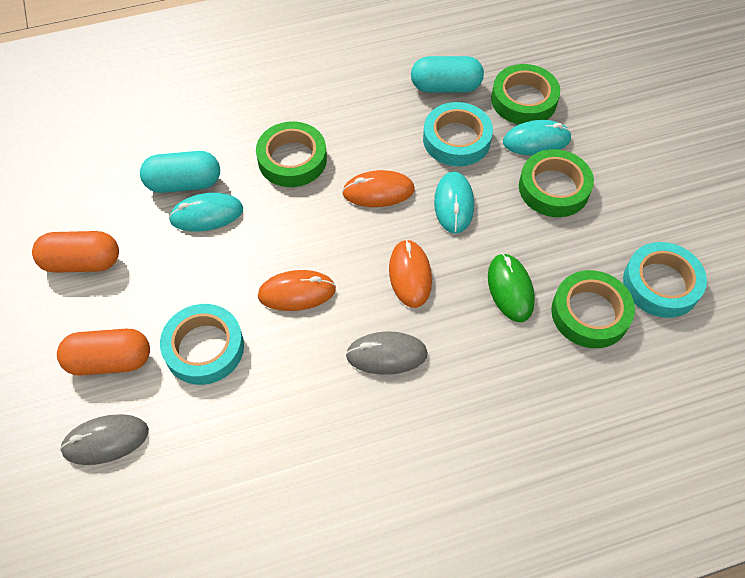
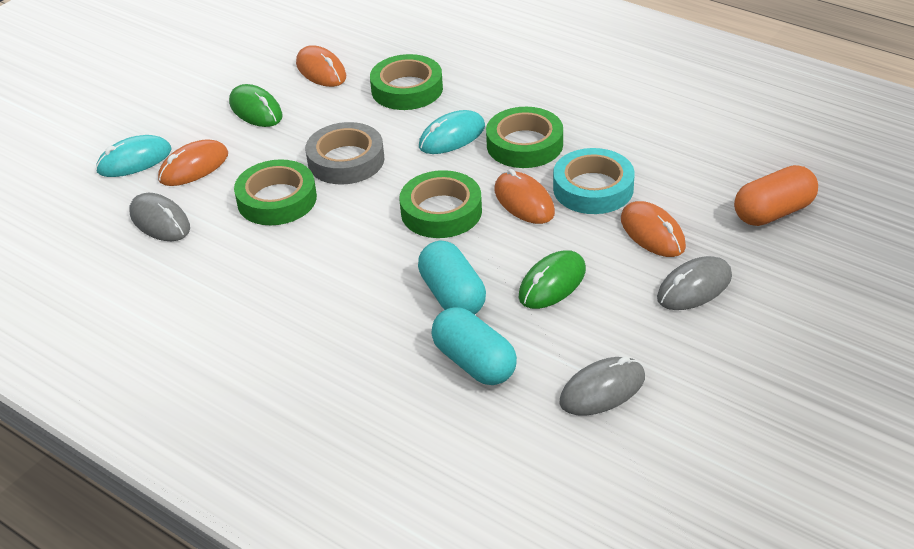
green mouse: [488,253,535,322] = 1 -> [229,84,282,127] [518,251,586,309] = 2
grey mouse: [60,414,149,465] [346,331,428,375] = 2 -> [129,193,190,241] [559,356,645,416] [657,256,732,310] = 3
grey tape: none = 0 -> [305,122,384,185] = 1
orange capsule: [32,231,119,273] [57,329,150,376] = 2 -> [734,165,818,226] = 1
orange mouse: [258,270,336,311] [342,170,415,207] [389,239,432,308] = 3 -> [158,139,228,186] [296,45,346,87] [494,169,555,224] [621,201,686,257] = 4
turquoise mouse: [169,193,243,232] [434,172,474,234] [503,120,572,155] = 3 -> [96,135,172,177] [419,110,485,154] = 2
turquoise tape: [160,304,244,385] [423,102,493,166] [623,242,707,318] = 3 -> [553,148,635,214] = 1

